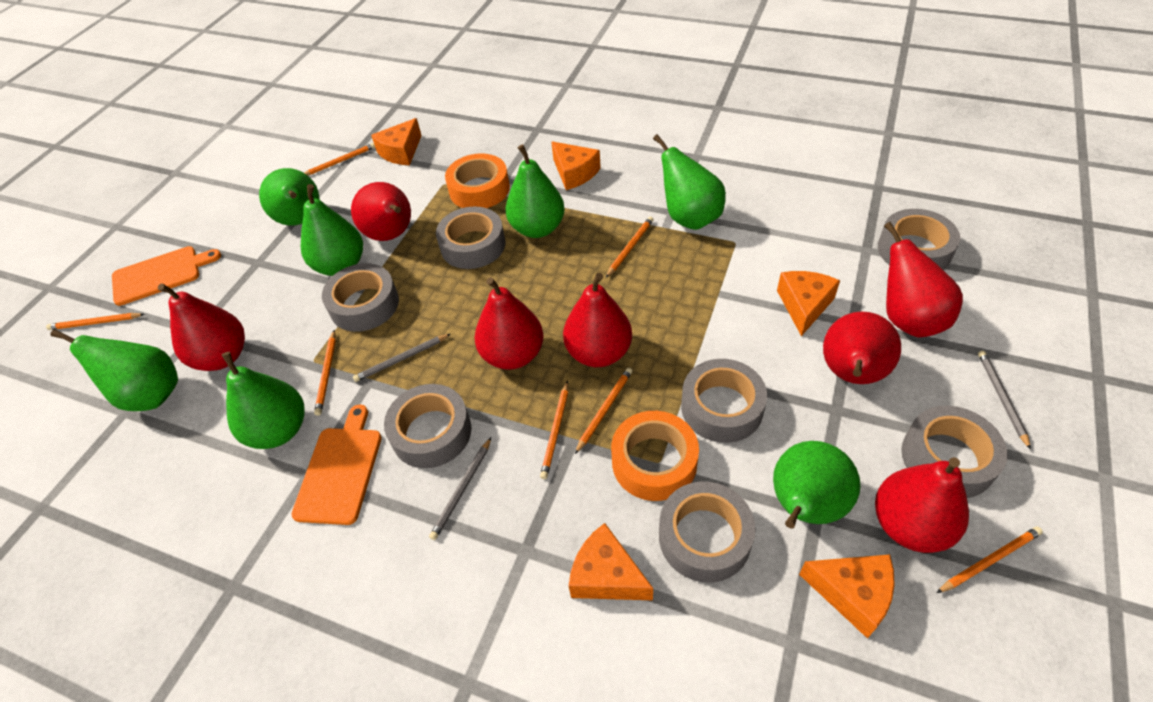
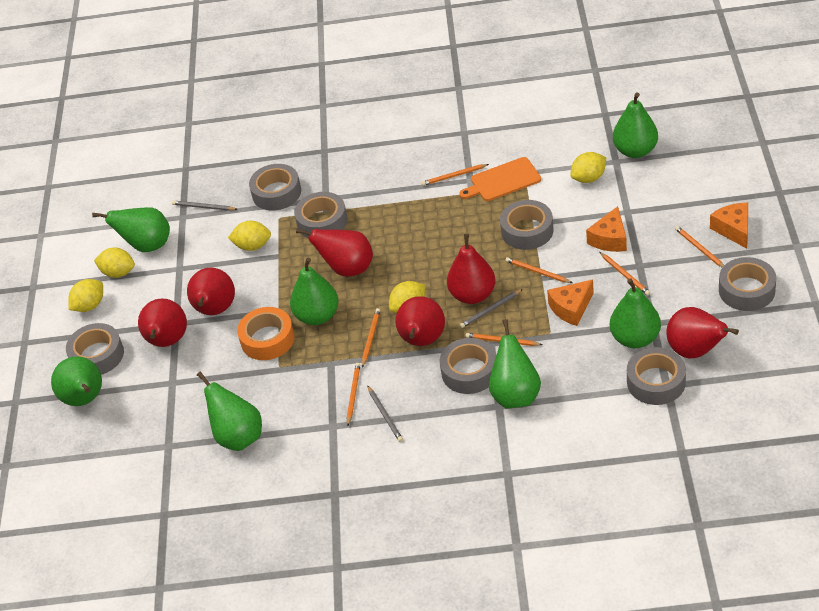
orange cheese: [371,118,422,165] [551,141,601,190] [569,523,653,600] [777,271,840,336] [799,555,895,639] = 5 -> [547,279,594,326] [586,206,627,252] [710,203,748,249] = 3
orange cutting board: [112,246,221,306] [291,405,382,525] = 2 -> [459,157,541,201] = 1
orange tape: [445,153,510,208] [611,411,699,501] = 2 -> [237,307,295,360] = 1
red pear: [158,284,245,371] [351,182,411,241] [475,277,544,370] [563,273,632,367] [823,311,901,384] [875,457,969,553] [884,222,963,337] = 7 -> [138,298,187,347] [187,267,235,315] [296,229,373,277] [395,296,445,346] [447,234,496,304] [666,307,739,358] = 6
yellow lemon: none = 0 -> [68,279,103,312] [94,248,135,278] [228,221,271,251] [389,281,425,313] [570,152,606,183] = 5

